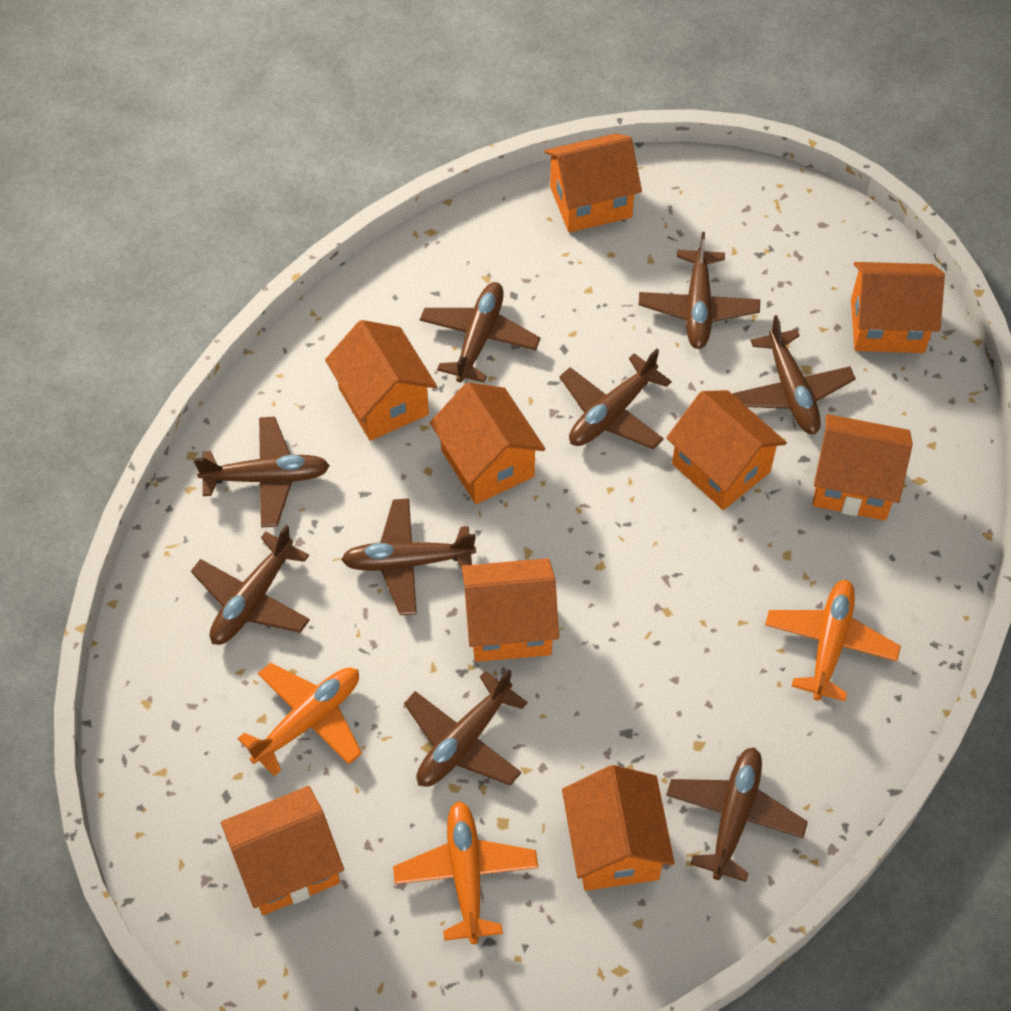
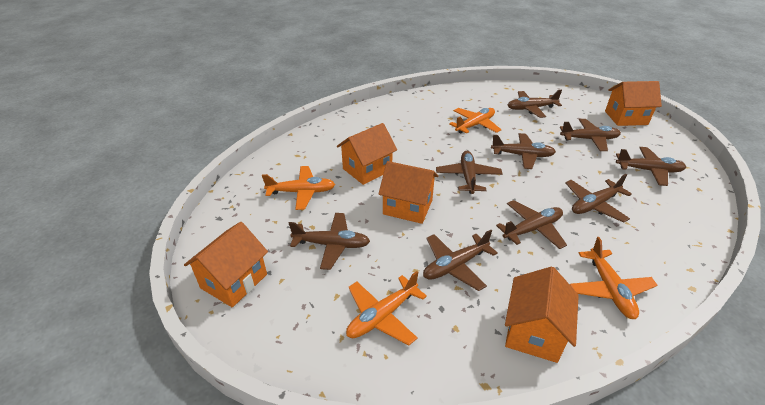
orange house: [221,786,344,915] [325,320,437,441] [430,382,545,504] [462,558,559,662] [544,133,642,233] [562,765,675,891] [666,390,787,510] [813,414,913,521] [851,262,945,353] = 9 -> [184,222,268,308] [337,123,397,185] [378,161,438,224] [505,267,579,363] [605,81,662,126] = 5
orange plane: [238,663,362,776] [393,801,538,944] [765,580,901,701] = 3 -> [262,166,335,210] [346,271,427,345] [449,108,501,134] [570,237,658,319] = 4

